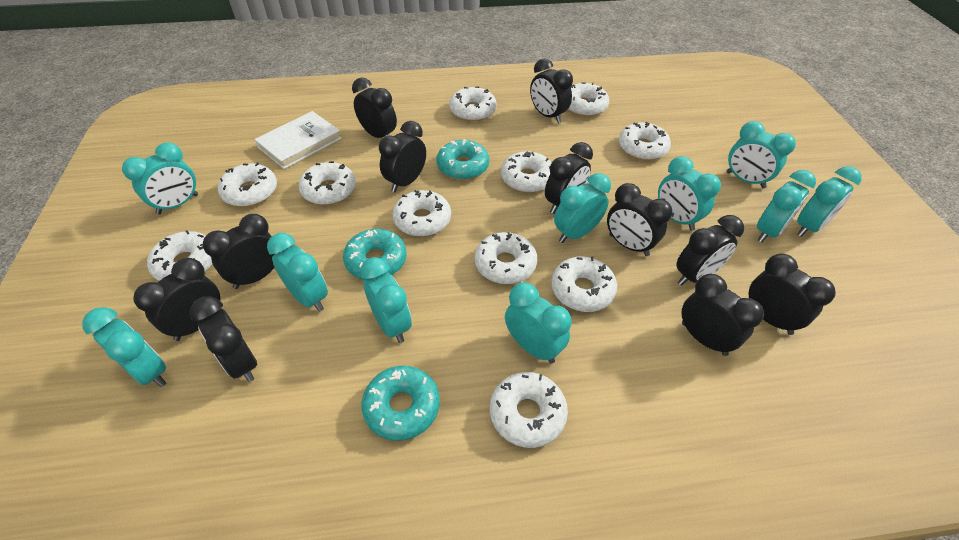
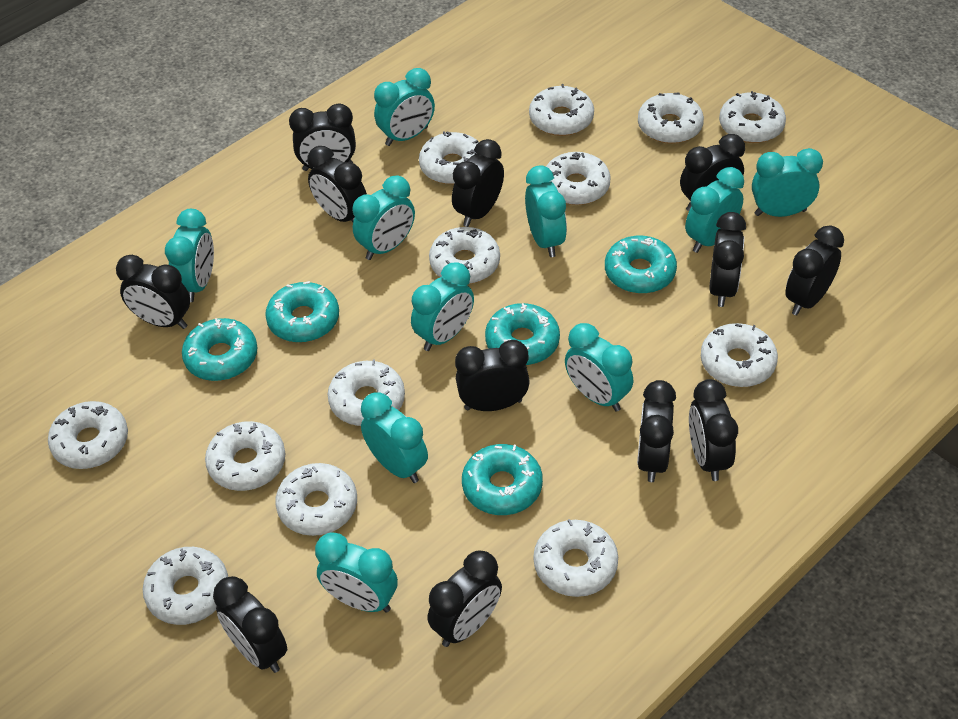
black clock: [133,258,220,341] [190,296,257,382] [203,214,274,289] [352,78,397,138] [379,121,426,192] [530,58,573,123] [545,142,593,214] [607,183,673,256] [676,215,744,286] [681,274,764,356] [748,254,836,335] = 11 -> [116,255,190,329] [213,576,287,673] [289,103,356,171] [307,146,367,222] [428,550,502,647] [452,139,504,227] [455,340,530,411] [637,380,676,482] [680,134,745,211] [689,379,738,481] [709,212,746,307] [785,225,844,315] = 12
turquoise donut: [343,229,407,279] [362,366,440,441] [437,139,489,180] = 3 -> [182,318,257,381] [265,281,339,343] [462,444,543,515] [485,303,560,365] [605,236,677,294] = 5
white book: [254,111,342,169] = 1 -> none = 0
white donut: [147,230,212,281] [218,163,277,207] [299,161,356,205] [392,190,451,237] [449,86,497,121] [475,232,537,284] [490,372,568,448] [501,151,552,193] [551,256,617,312] [568,82,609,117] [619,122,671,160] = 11 -> [48,401,128,469] [143,547,228,625] [205,421,285,491] [275,463,357,536] [328,360,405,426] [419,131,479,184] [429,227,500,284] [529,84,594,136] [533,519,618,597] [546,152,611,205] [638,92,704,144] [701,323,778,387] [719,91,786,143] = 13

